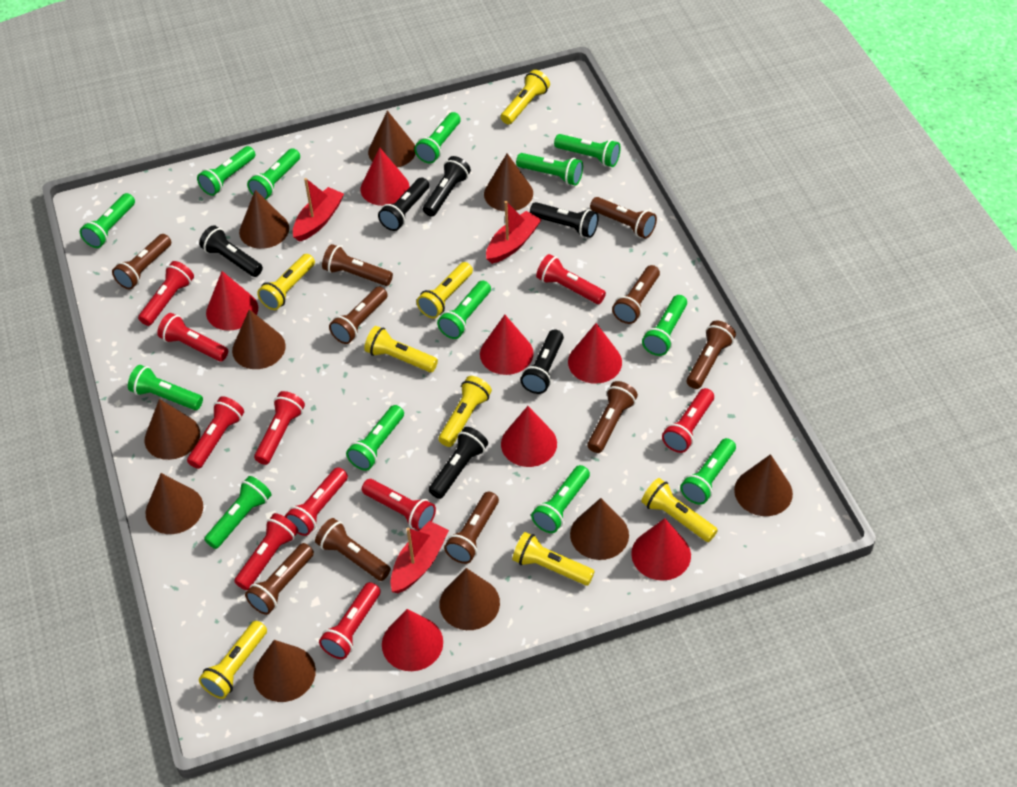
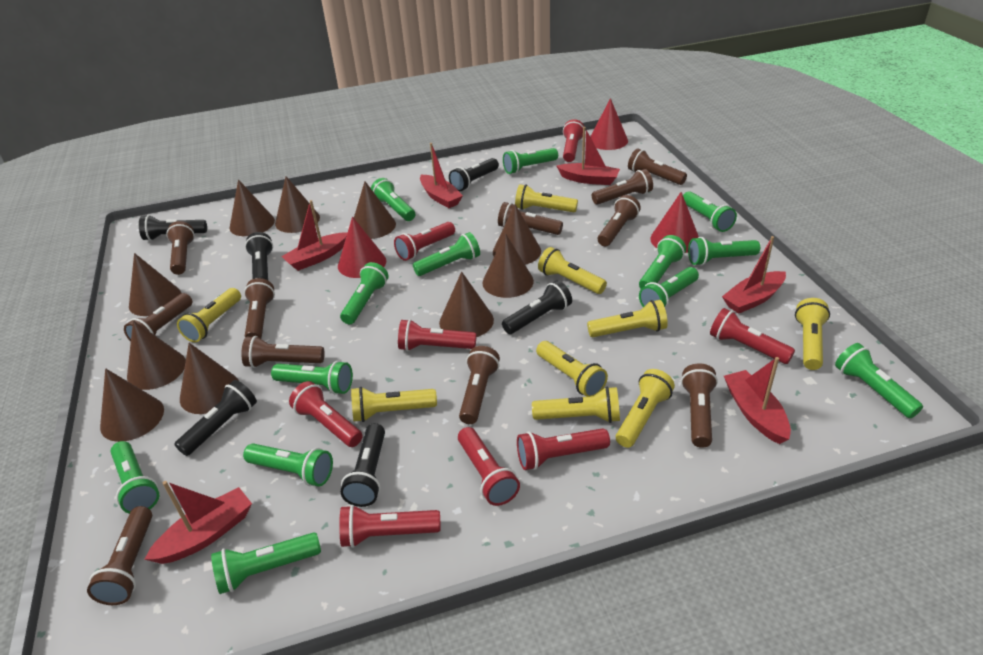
brown flashlight: [112,234,171,289] [245,543,314,615] [315,518,391,581] [322,244,393,286] [329,286,388,344] [444,492,499,564] [587,381,638,453] [590,197,657,239] [612,265,660,324] [687,321,736,389] = 10 -> [87,506,152,605] [124,293,193,342] [166,221,195,275] [241,336,325,368] [244,278,275,339] [459,346,500,424] [498,202,563,235] [592,169,653,205] [598,195,641,246] [628,149,687,185] [681,363,718,448] = 11
red boat: [293,178,344,242] [390,521,449,593] [486,201,542,264] = 3 -> [144,481,252,564] [281,200,348,271] [420,143,463,208] [556,127,620,185] [722,236,786,314] [724,357,791,444] = 6
red cone: [206,271,258,331] [361,148,409,206] [382,609,443,671] [480,315,534,375] [501,406,557,467] [568,323,622,384] [631,518,691,581] = 7 -> [338,216,386,278] [590,98,628,150] [650,192,699,253] = 3
red flashlight: [138,261,194,326] [157,313,228,362] [187,396,244,469] [234,513,298,590] [254,391,305,465] [285,467,348,536] [319,582,380,659] [362,479,436,531] [536,254,606,304] [662,388,714,453] = 10 -> [289,381,363,447] [339,505,441,548] [394,222,455,261] [398,319,477,351] [458,427,520,506] [517,428,610,470] [563,119,584,162] [710,308,795,364] = 8
yellow flashlight: [199,621,267,699] [257,254,315,310] [364,326,438,372] [417,262,473,318] [438,376,492,447] [501,70,550,125] [512,532,595,585] [641,478,718,542] = 8 -> [177,288,241,342] [351,387,437,422] [515,184,578,212] [532,387,620,423] [536,341,608,397] [538,247,607,294] [587,300,668,337] [616,369,675,448] [795,298,830,370] = 9

